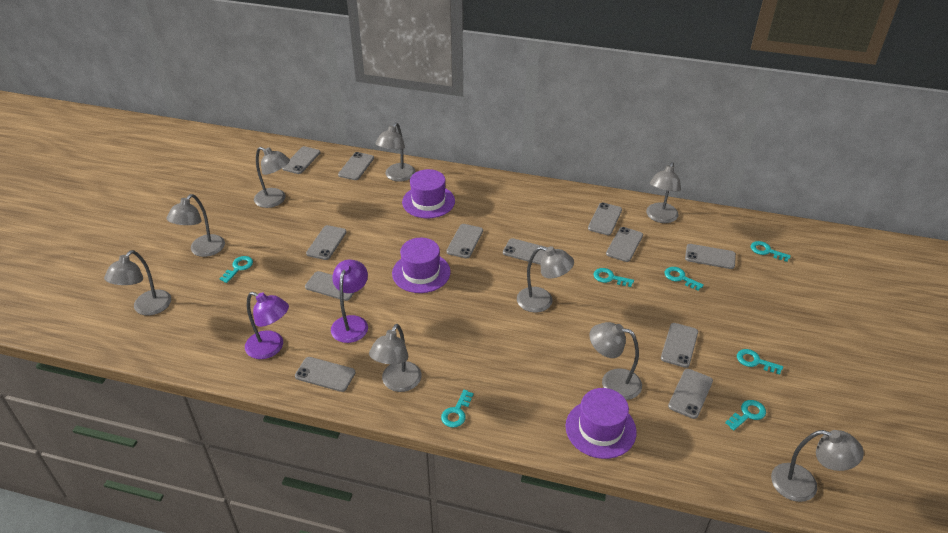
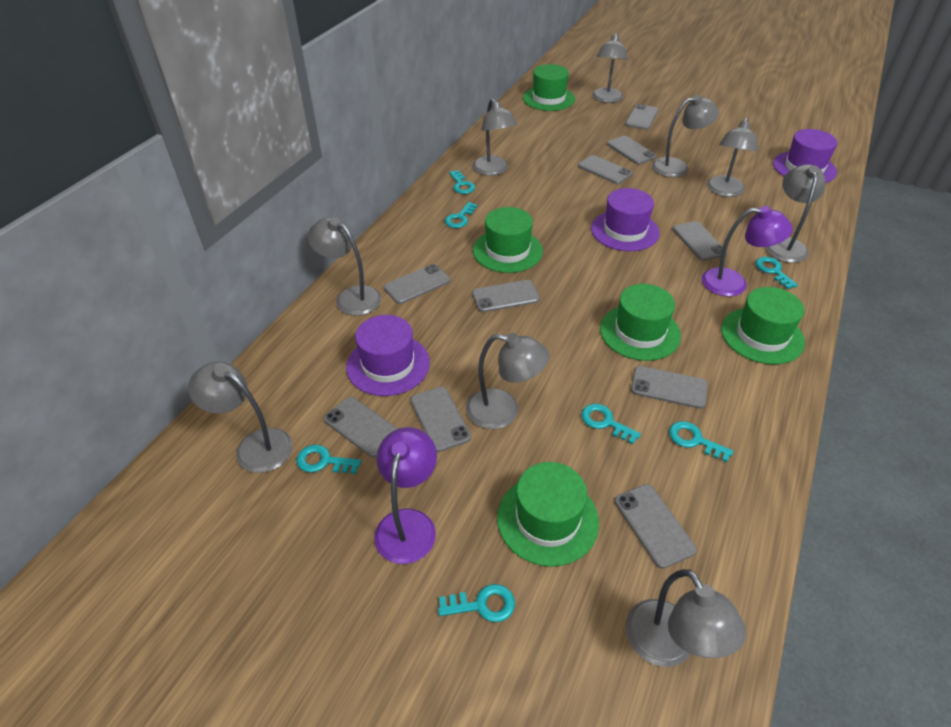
green hat: none = 0 -> [473,207,543,273] [497,462,599,567] [523,64,575,111] [600,284,681,361] [721,287,805,364] = 5
grey phone: [282,146,320,174] [295,357,356,392] [305,271,355,301] [306,225,347,260] [338,152,374,180] [446,224,483,258] [503,238,547,265] [588,202,622,235] [606,227,643,262] [661,323,698,368] [668,369,713,419] [685,244,736,269] = 12 -> [324,397,398,458] [384,264,450,304] [410,387,471,452] [472,280,540,312] [578,155,633,184] [607,136,656,165] [615,484,697,569] [625,104,659,130] [631,366,708,409] [673,221,727,261] = 10

